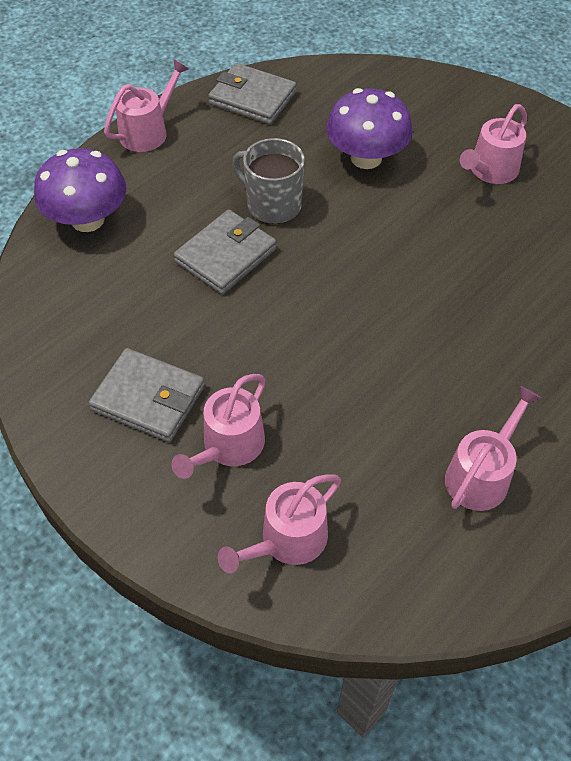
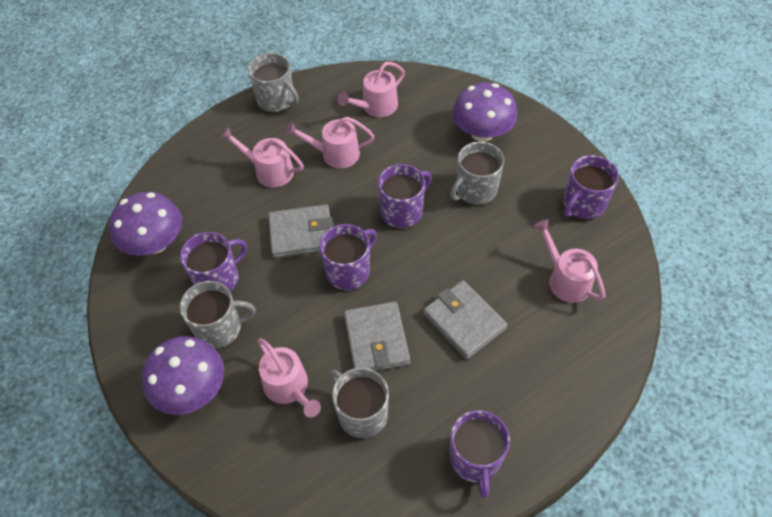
grey mug: [232,138,305,224] = 1 -> [180,281,256,348] [248,53,299,112] [330,368,389,438] [450,142,504,205] = 4
purple mug: none = 0 -> [180,232,247,292] [319,224,377,290] [378,164,432,228] [450,410,510,498] [564,155,619,219] = 5
purple mushroom: [34,148,126,232] [326,88,413,169] = 2 -> [109,192,182,256] [142,336,224,415] [452,83,517,142] = 3

